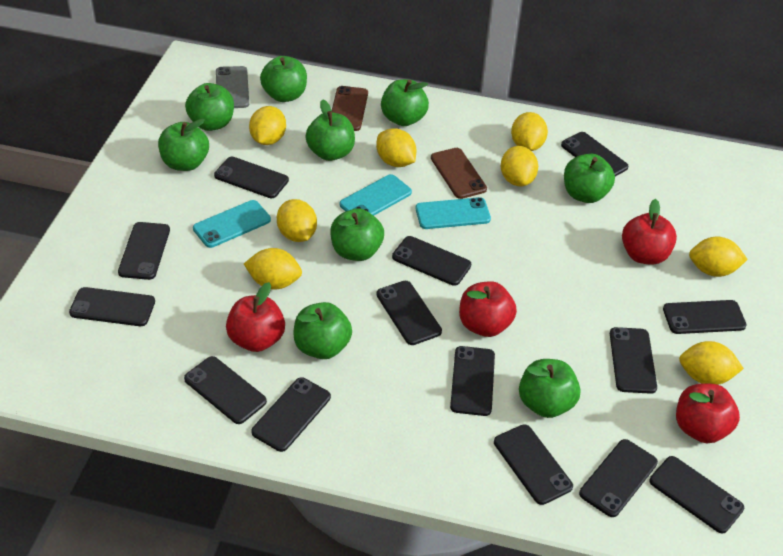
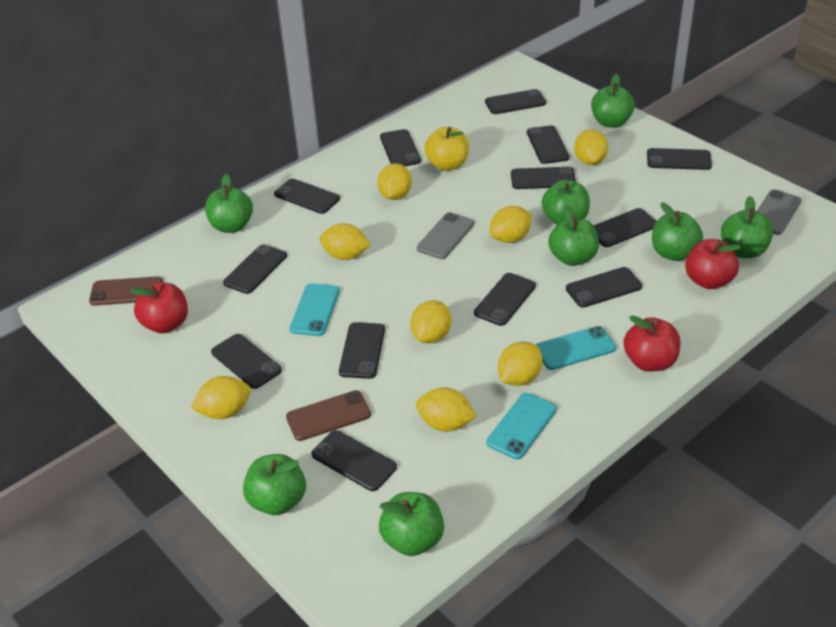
black phone: [69,287,155,326] [118,222,170,280] [184,356,267,424] [214,157,289,198] [251,378,331,452] [376,281,442,345] [392,236,471,286] [450,346,495,416] [494,424,573,505] [561,132,628,176] [579,439,658,517] [610,327,657,394] [650,456,744,534] [663,300,747,334] = 14 -> [211,334,282,389] [223,244,287,294] [274,179,340,214] [311,430,397,491] [339,322,385,379] [380,129,421,166] [474,273,536,326] [485,89,546,114] [511,166,576,189] [527,125,569,164] [566,267,642,308] [593,208,657,247] [647,148,712,170] = 13
green apple: [158,119,209,171] [185,83,234,131] [260,56,307,102] [293,302,352,359] [305,99,355,161] [330,208,384,261] [381,79,429,126] [519,359,580,418] [564,154,615,203] = 9 -> [205,174,253,233] [243,454,306,515] [379,492,444,556] [542,180,590,225] [548,204,599,266] [591,74,635,128] [652,202,703,261] [721,196,773,258] = 8
grey phone: [216,66,249,108] = 1 -> [417,212,474,259] [757,190,801,235] = 2
red apple: [226,282,285,352] [459,281,517,337] [622,199,677,265] [676,383,740,443] = 4 -> [130,282,188,333] [624,316,680,372] [685,239,741,289] = 3
yellow apple: none = 0 -> [424,127,469,171] = 1

